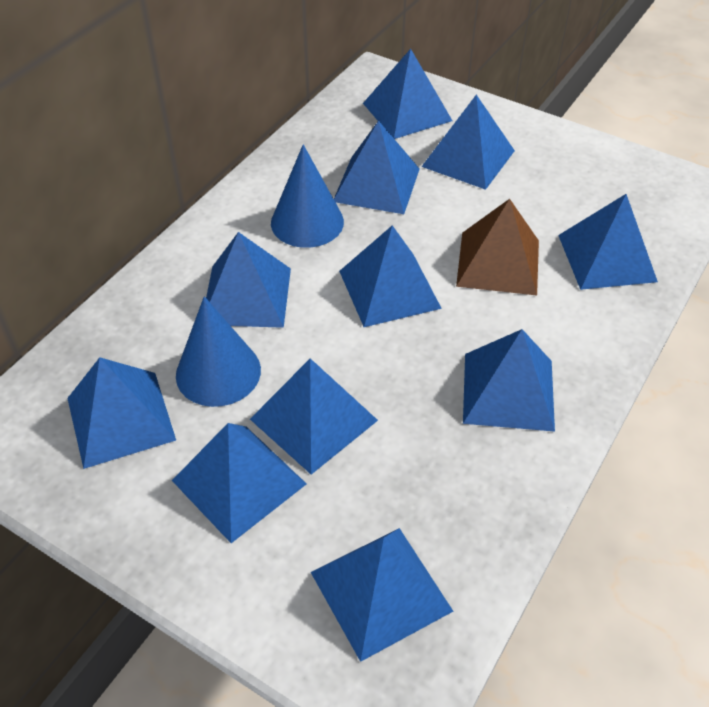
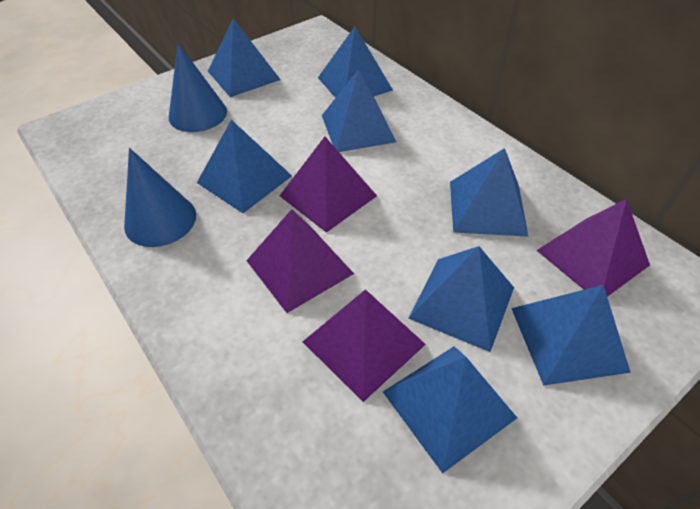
blue pyramid: [67,357,176,469] [172,423,306,543] [206,232,291,328] [250,358,378,475] [311,528,453,662] [334,121,420,214] [339,225,442,327] [363,49,452,139] [421,95,515,190] [463,329,555,432] [558,194,658,290] = 11 -> [197,120,292,213] [208,18,281,97] [318,27,393,98] [322,69,396,152] [383,346,517,473] [408,246,514,352] [450,148,528,237] [511,285,631,386] = 8
brown pyramid: [456,199,539,295] = 1 -> none = 0
purple pyramid: none = 0 -> [246,209,354,313] [280,137,377,233] [303,289,426,402] [537,199,650,297] = 4

